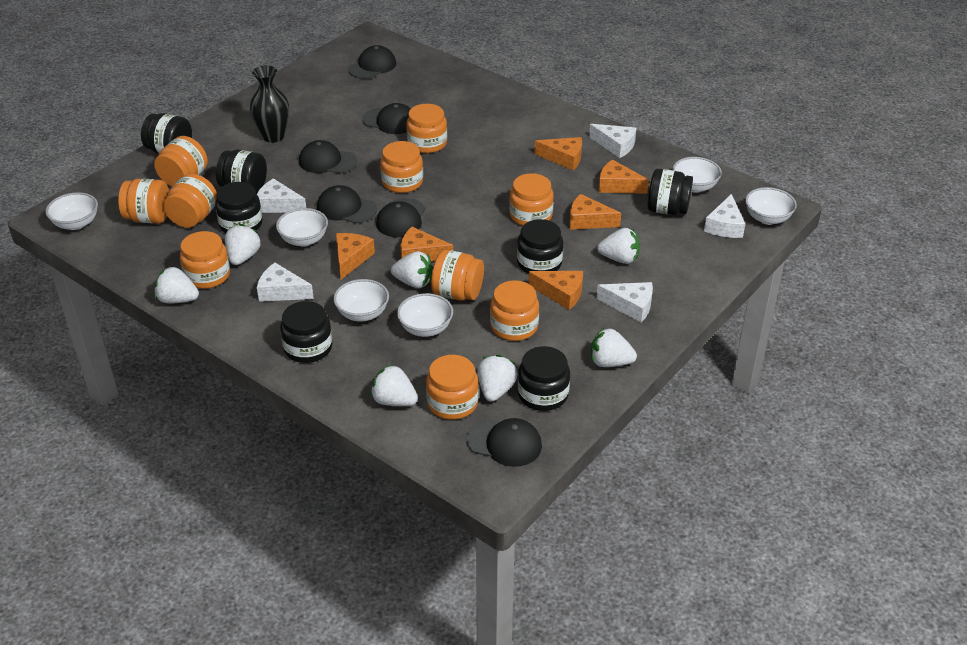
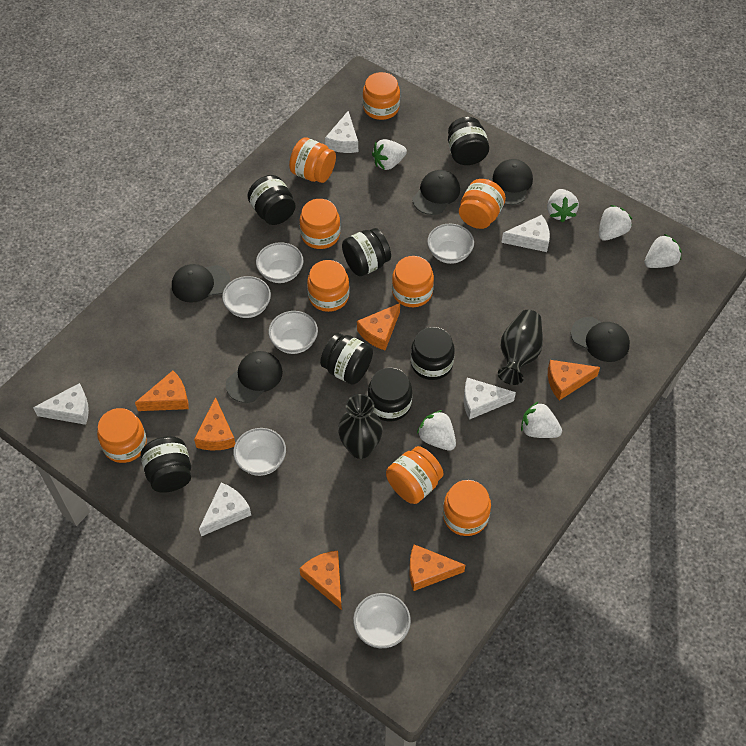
black cap: [299,140,357,173] [317,185,377,223] [348,45,396,79] [362,103,411,134] [376,198,425,237] [466,418,542,467] = 6 -> [172,264,230,303] [225,351,283,403] [412,170,460,215] [493,159,533,205] [571,317,630,362] = 5
black vase: [250,65,289,143] = 1 -> [338,394,383,459] [498,310,543,385] = 2
orange jar: [118,179,169,224] [154,136,208,187] [163,174,217,228] [180,231,230,289] [380,141,423,193] [407,104,447,153] [426,355,479,420] [431,250,484,300] [490,280,539,341] [509,173,554,226] = 10 -> [97,408,147,463] [289,137,336,183] [300,199,340,249] [307,260,350,312] [363,72,400,120] [386,446,444,504] [392,256,434,307] [443,480,491,536] [459,179,506,229] = 9
white strawberry: [154,266,199,304] [225,224,261,265] [370,364,418,406] [391,251,433,288] [478,355,518,402] [591,328,637,367] [597,228,640,264] = 7 -> [372,139,407,170] [417,410,456,451] [521,402,562,438] [547,189,579,222] [599,205,632,241] [644,234,682,268] = 6

